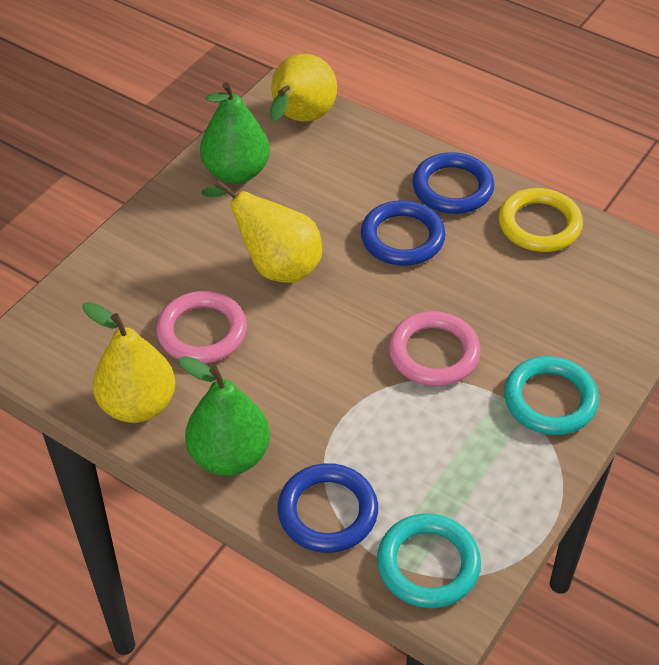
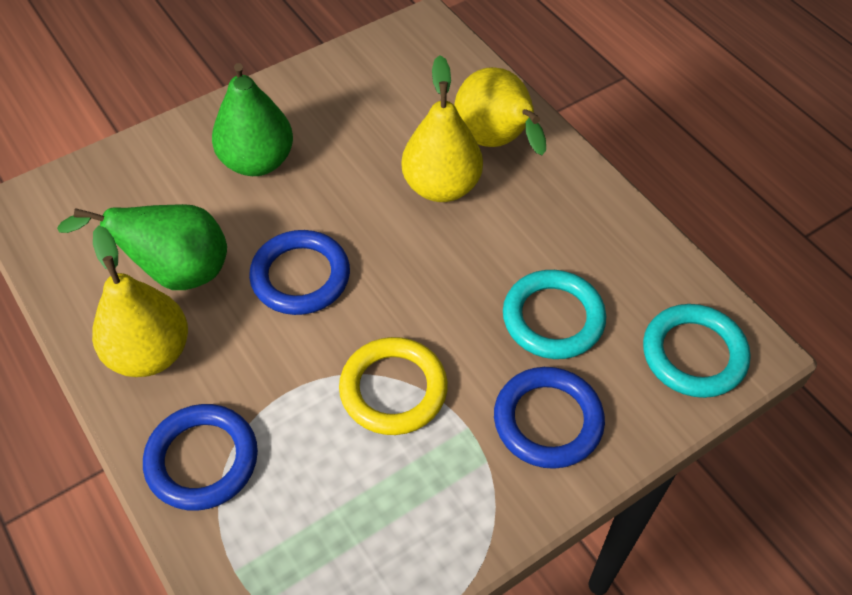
pink ring: [156,291,247,364] [389,311,480,386] = 2 -> none = 0

